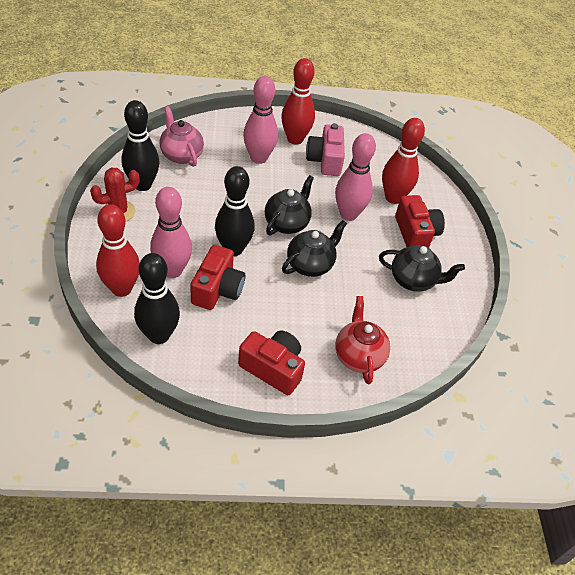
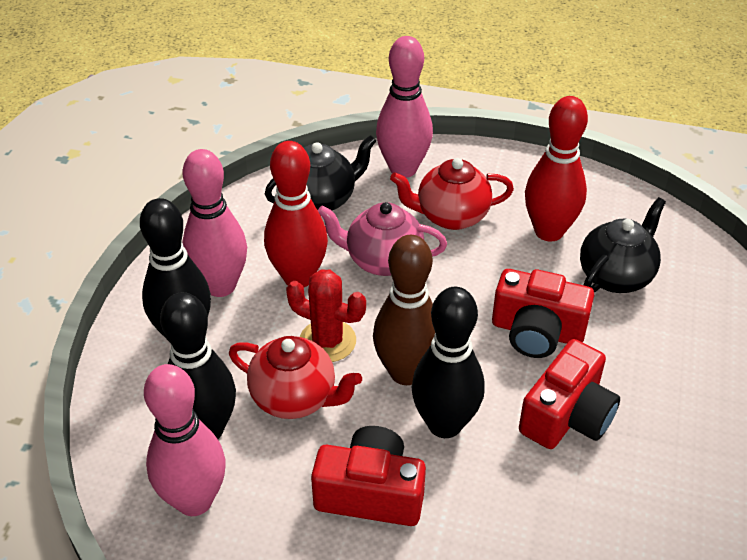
black teapot: [265,175,314,235] [282,220,347,277] [379,245,465,292] = 3 -> [265,135,376,211] [580,197,666,293] = 2
brown bowling pin: none = 0 -> [373,235,435,385] = 1
pink camera: [306,123,345,176] = 1 -> none = 0
red bowling pin: [96,204,140,297] [281,58,315,145] [382,118,425,204] = 3 -> [264,141,328,287] [525,96,588,241] = 2
red teapot: [335,296,390,384] = 1 -> [229,336,362,419] [390,158,514,230] = 2

